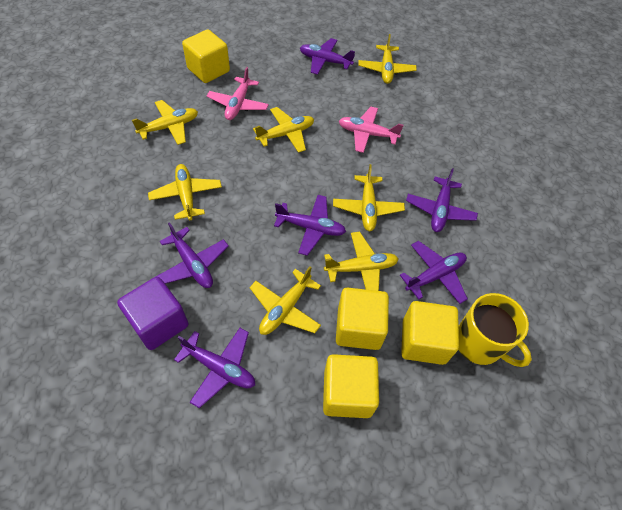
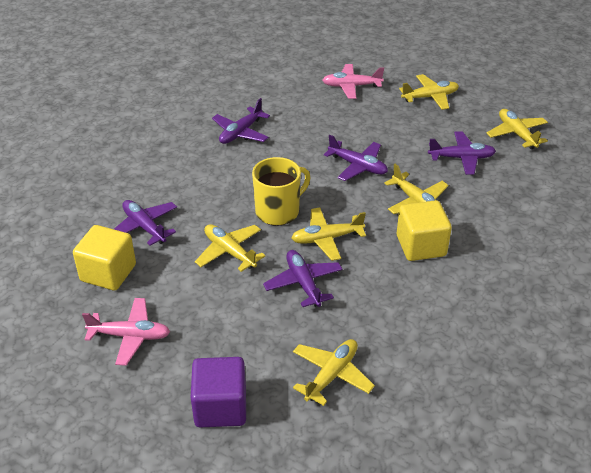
purple plane: [156,222,229,288] [174,328,255,408] [274,195,346,256] [300,38,355,75] [400,241,468,304] [406,168,478,232] = 6 -> [114,200,177,246] [212,98,270,144] [263,250,343,307] [324,135,388,181] [428,132,496,175] = 5
yellow cube: [182,30,230,83] [323,354,379,418] [336,288,389,350] [401,301,459,365] = 4 -> [73,225,136,291] [397,200,452,261] = 2
yellow plane: [132,100,198,145] [148,164,222,220] [249,266,321,335] [253,107,314,153] [324,232,398,291] [333,164,405,231] [358,34,417,84] = 7 -> [195,224,265,272] [291,208,366,261] [293,339,375,406] [384,164,449,214] [399,74,459,110] [487,109,548,149] = 6

